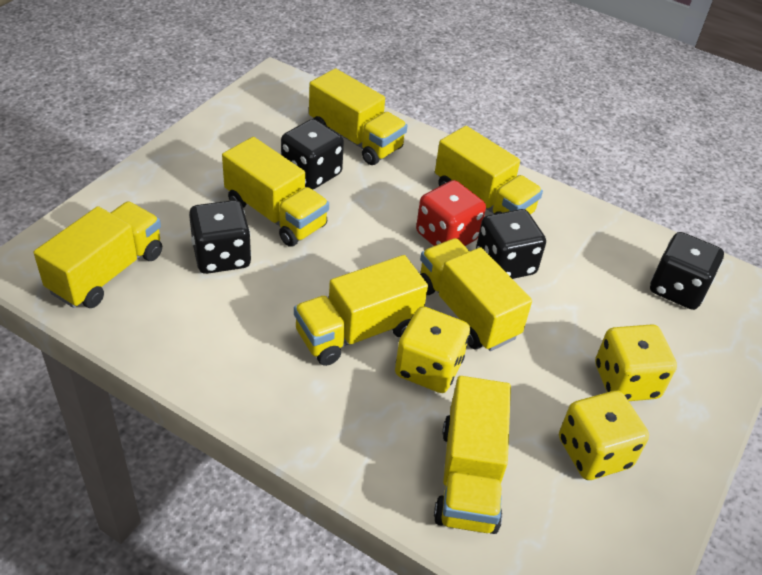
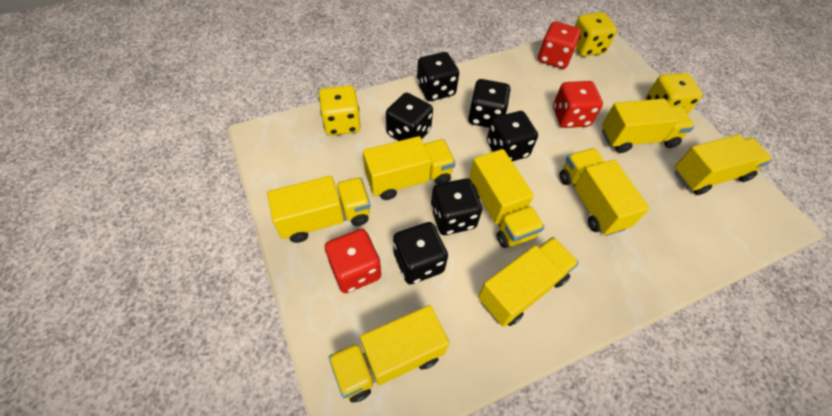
black dice: [189,200,251,274] [281,119,344,190] [476,209,546,279] [650,232,724,310] = 4 -> [386,92,433,141] [393,222,448,284] [417,52,459,101] [431,178,482,235] [468,79,510,128] [487,111,538,161] = 6
red dice: [416,180,486,246] = 1 -> [325,229,381,293] [538,21,581,69] [553,81,603,128] = 3
yellow truck: [34,201,162,308] [222,137,329,247] [294,255,428,366] [309,68,407,165] [420,238,532,351] [434,376,511,534] [435,126,543,214] = 7 -> [267,176,371,243] [328,305,449,403] [363,136,456,200] [469,149,544,248] [478,237,579,327] [560,148,650,236] [602,99,694,153] [675,134,772,195] = 8

